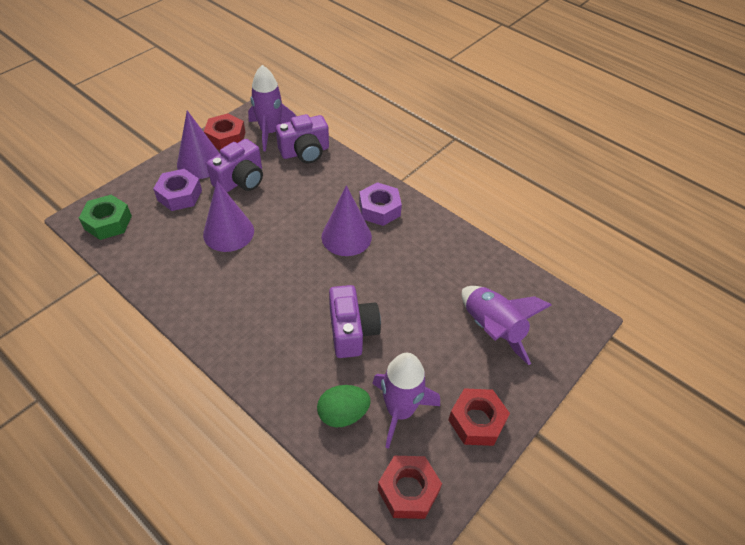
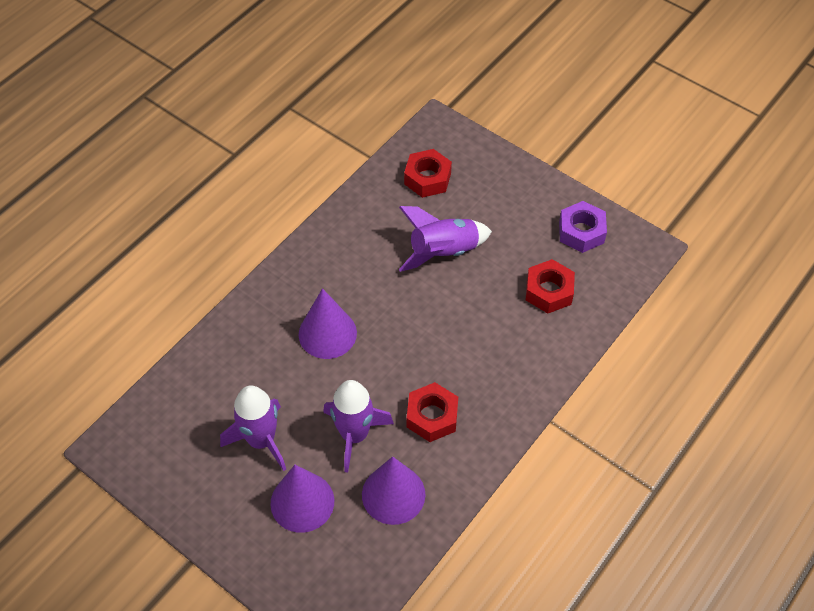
green egg: [317,385,371,427] = 1 -> none = 0
green nut: [79,195,132,240] = 1 -> none = 0
purple camera: [207,139,263,192] [276,114,329,164] [329,285,381,358] = 3 -> none = 0
purple nut: [153,169,202,211] [359,182,402,226] = 2 -> [559,201,607,253] = 1

